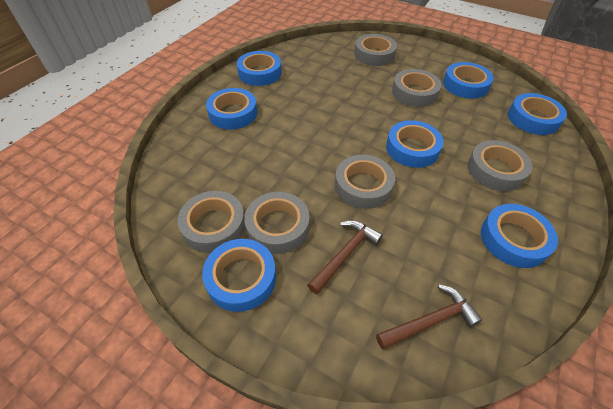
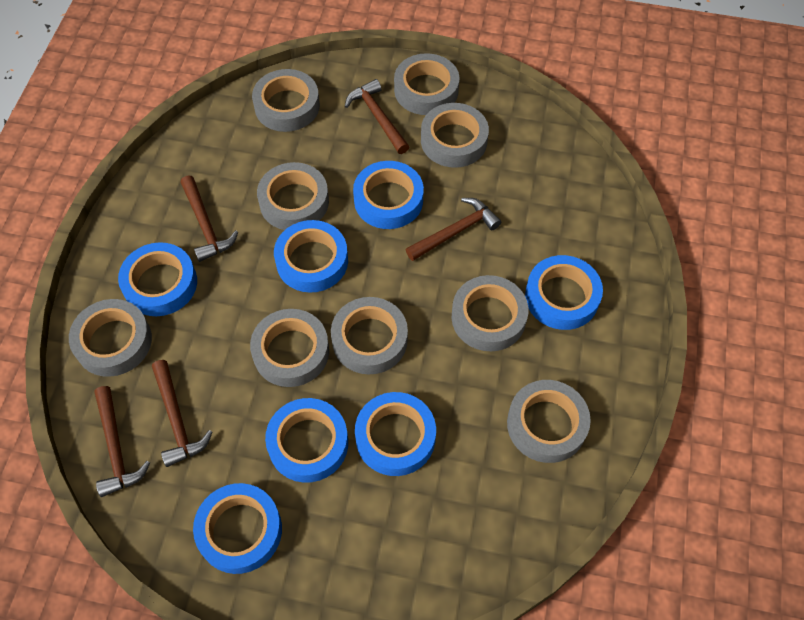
brown hammer: [307,220,383,294] [376,285,482,350] = 2 -> [94,386,150,497] [152,360,212,467] [180,176,238,262] [345,79,409,154] [405,198,501,261] = 5
grey tape: [177,191,245,253] [244,192,309,254] [335,155,395,209] [354,34,397,66] [392,69,442,107] [467,140,533,191] = 6 -> [69,299,152,377] [250,309,329,387] [252,69,320,132] [257,162,329,230] [331,297,408,374] [394,53,459,115] [421,103,489,168] [452,275,528,351] [507,380,591,463] = 9

